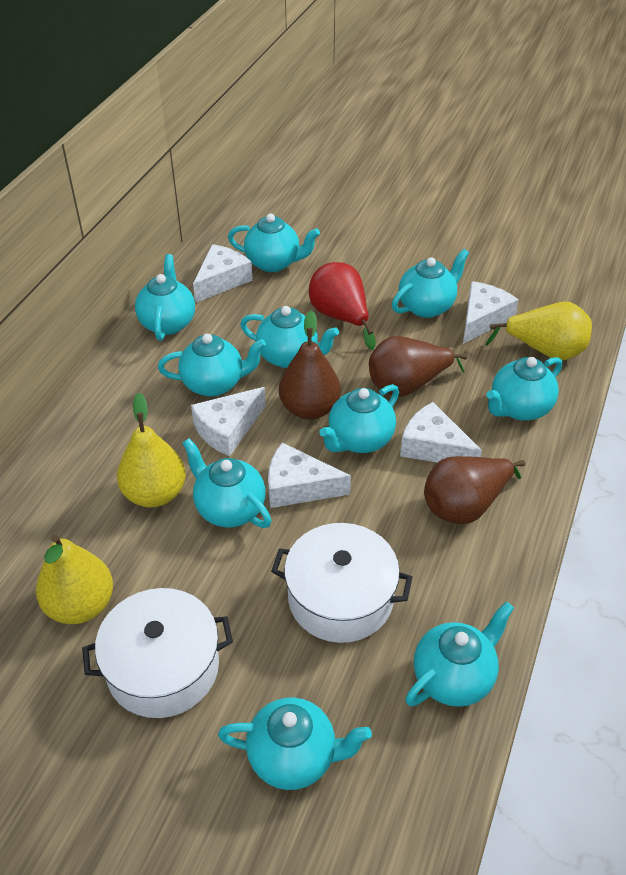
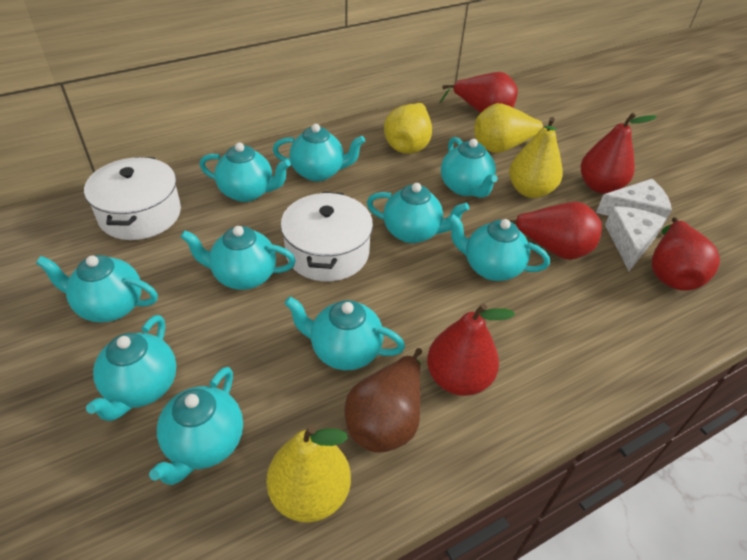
brown pear: [279,311,341,420] [369,336,468,397] [424,456,525,524] = 3 -> [344,348,422,453] = 1
red pear: [309,262,375,350] = 1 -> [427,303,515,396] [440,72,518,113] [509,202,602,260] [581,112,657,194] [652,217,720,291] = 5
white cheese: [191,387,266,456] [193,244,253,303] [268,442,351,508] [400,402,482,463] [463,281,519,344] = 5 -> [596,179,672,228] [605,206,666,271] = 2
yellow pear: [36,535,113,624] [117,393,186,507] [486,302,592,361] = 3 -> [266,425,351,523] [384,103,432,154] [474,103,544,153] [509,117,563,198] = 4

